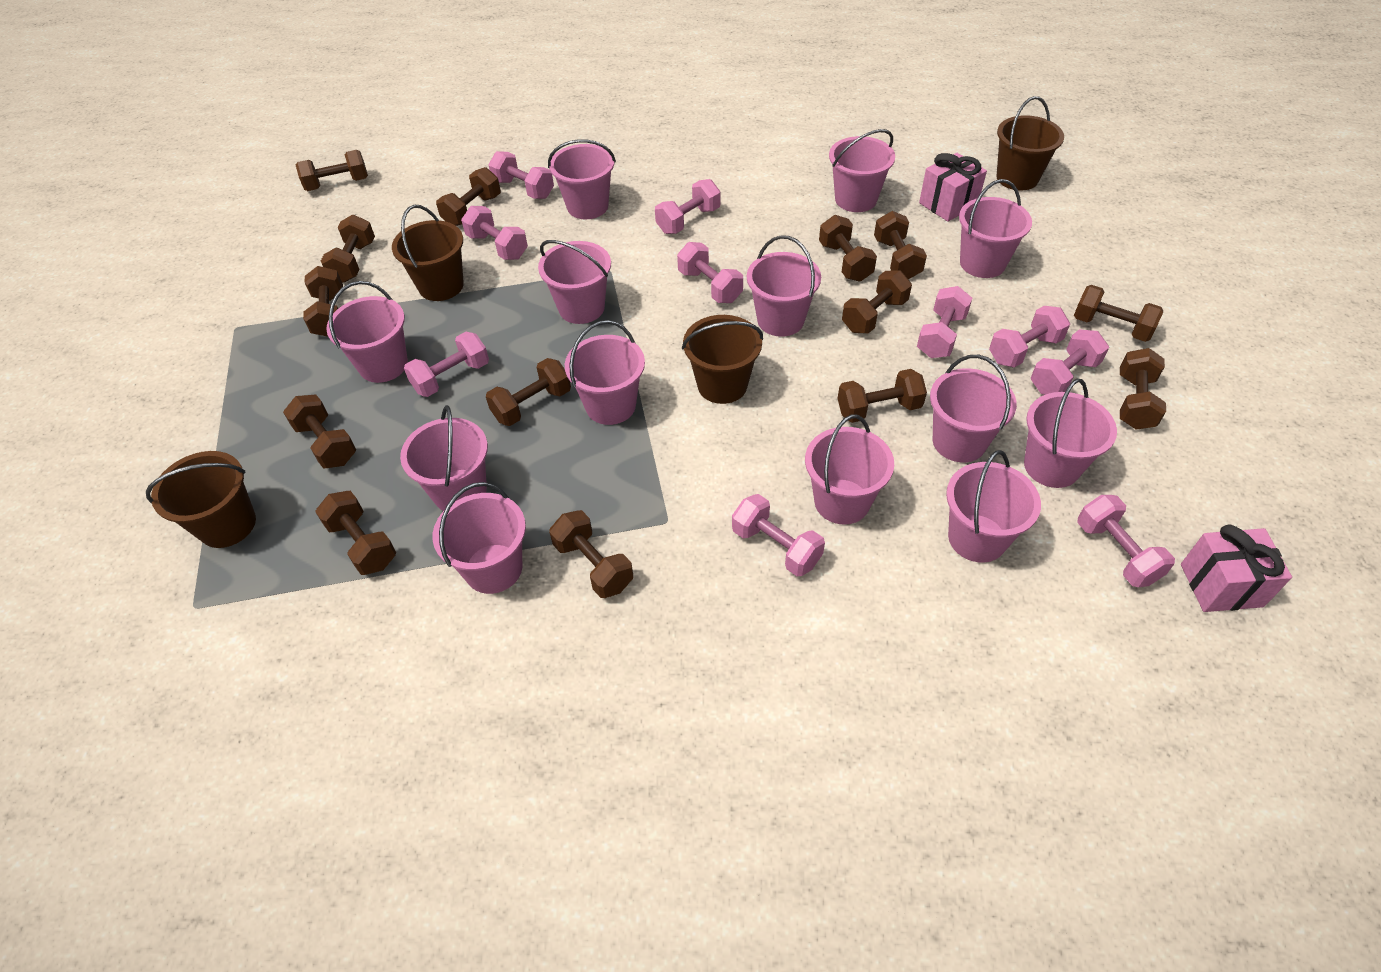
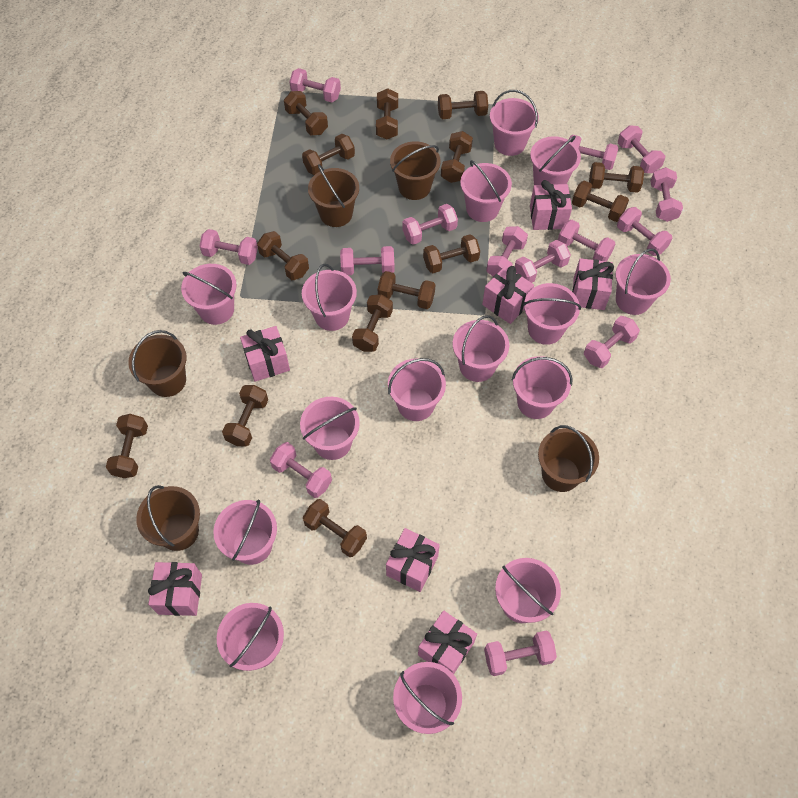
brown bucket: [146,451,256,548] [392,205,464,301] [682,315,763,404] [997,96,1064,191] = 4 -> [128,330,187,397] [136,485,200,551] [308,165,359,227] [390,141,440,200] [538,425,599,492] = 5
pink bucket: [326,281,408,383] [400,405,488,511] [433,482,526,594] [538,240,611,324] [548,139,616,219] [565,320,645,425] [747,235,821,337] [805,415,894,525] [829,129,895,212] [930,355,1017,462] [946,450,1041,563] [959,179,1032,278] [1024,379,1117,488] = 13 -> [181,264,237,325] [213,499,277,565] [217,603,284,671] [300,397,360,460] [302,264,357,331] [388,358,446,421] [393,662,462,734] [453,315,509,382] [460,160,512,222] [490,90,539,156] [495,558,561,623] [512,356,572,419] [523,283,581,345] [530,136,581,185] [615,248,671,315] = 15
pink dumbbell: [404,332,489,397] [461,206,528,260] [488,151,554,199] [655,179,721,234] [677,242,743,303] [732,494,825,577] [917,286,972,358] [989,306,1070,368] [1031,329,1109,395] [1077,495,1175,587] = 10 -> [200,229,258,265] [270,442,332,498] [289,68,341,102] [340,246,395,275] [402,204,458,245] [484,631,557,676] [486,226,528,277] [515,240,571,283] [558,220,616,261] [569,135,619,170] [584,316,640,368] [617,207,672,256] [618,125,665,173] [650,167,683,222] = 14
pink gift: [919,153,987,222] [1181,524,1292,612] = 2 -> [148,562,202,616] [240,326,290,382] [386,528,440,592] [418,610,477,674] [482,266,534,324] [530,180,572,230] [572,258,614,310] = 7

